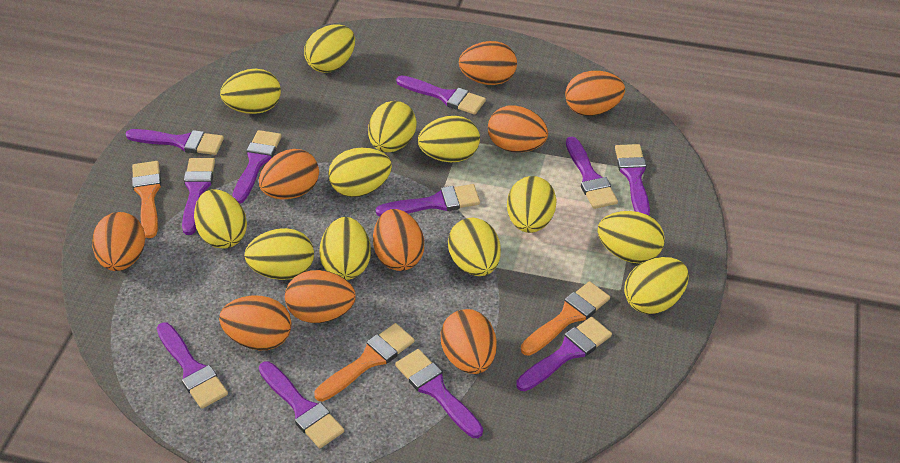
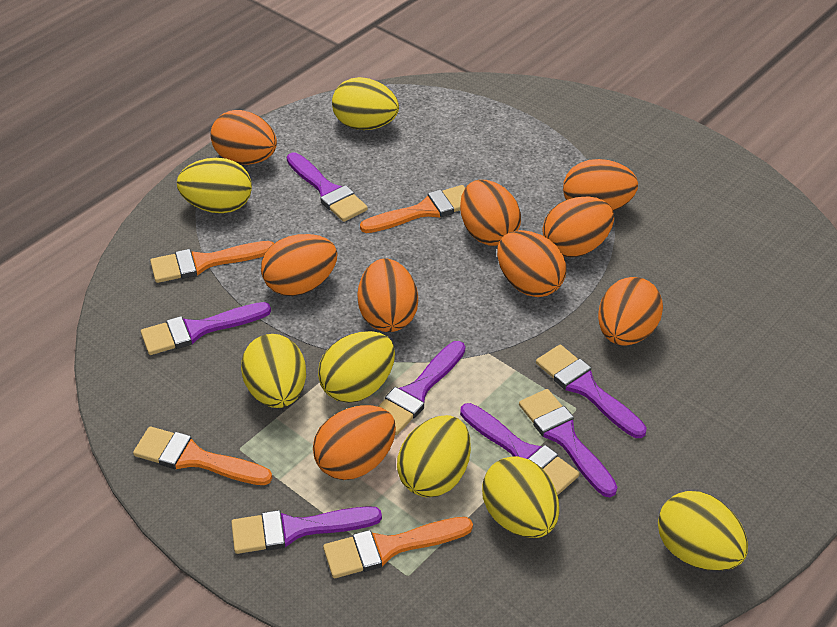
orange brush: [132,161,161,238] [314,323,415,402] [521,281,610,356] = 3 -> [133,426,272,485] [150,241,274,283] [323,517,473,578] [360,185,465,233] = 4
purple brush: [126,129,224,155] [157,322,228,409] [182,158,215,235] [232,130,282,204] [259,361,344,448] [376,184,480,216] [395,349,483,438] [396,75,486,115] [516,317,612,391] [566,137,618,209] [615,144,650,216] = 11 -> [141,302,271,355] [231,506,382,554] [287,153,368,222] [378,341,465,435] [460,403,579,496] [519,389,617,497] [536,345,647,438] = 7
yellow egg: [194,189,247,249] [220,69,281,114] [244,228,314,280] [304,24,355,73] [320,217,371,280] [328,148,392,197] [368,101,417,153] [418,116,480,162] [448,218,501,276] [507,176,557,233] [597,211,665,263] [624,257,689,314] = 12 -> [177,158,252,213] [241,334,306,408] [318,331,395,403] [332,77,399,130] [397,415,471,497] [482,456,559,538] [658,491,748,571] = 7

